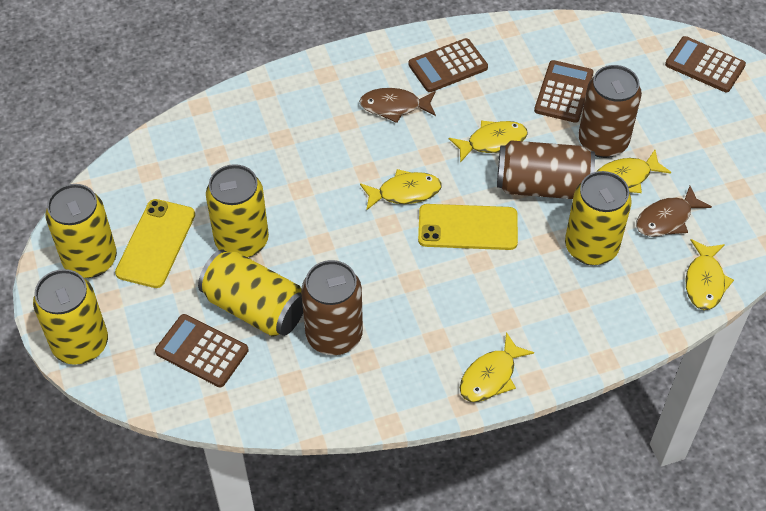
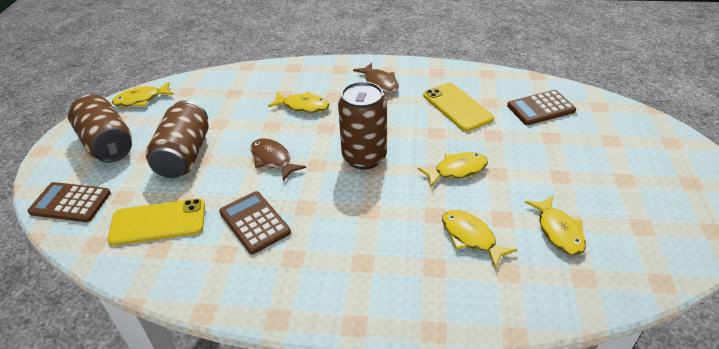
brown calculator: [155,314,248,387] [408,38,488,92] [534,60,594,123] [665,36,746,92] = 4 -> [27,182,111,222] [219,191,291,254] [507,90,576,125] = 3
yellow can: [33,269,108,365] [46,184,117,278] [198,250,303,337] [206,164,269,258] [565,171,632,265] = 5 -> none = 0

